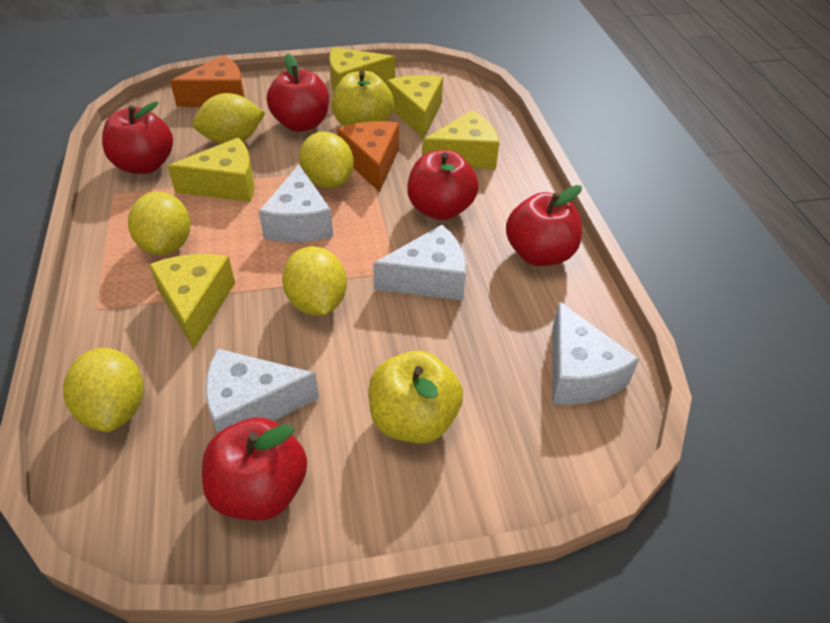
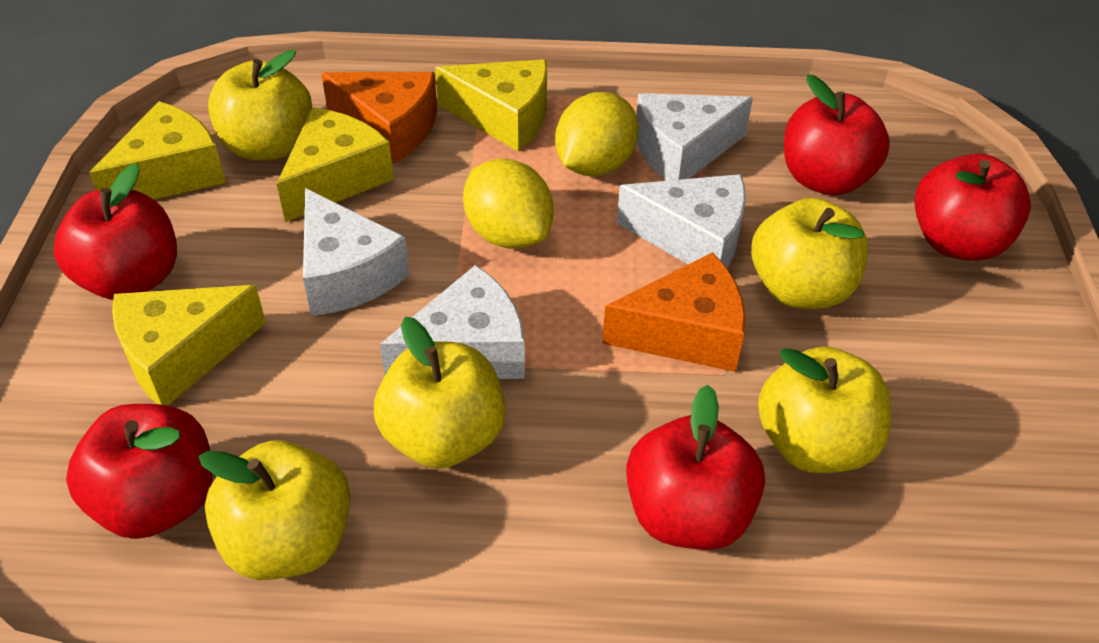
yellow apple: [332,71,394,126] [369,351,463,444] = 2 -> [198,440,351,580] [208,50,312,161] [374,317,506,468] [751,198,868,309] [758,347,891,473] = 5
yellow cheese: [149,254,235,349] [167,138,255,202] [329,47,395,92] [387,75,443,138] [422,110,499,169] = 5 -> [89,101,226,200] [112,285,266,405] [277,108,394,222] [435,59,547,152] = 4
yellow lemon: [63,348,143,432] [128,192,191,255] [193,93,265,144] [282,246,347,316] [299,132,354,189] = 5 -> [463,159,554,249] [555,92,639,176] = 2

